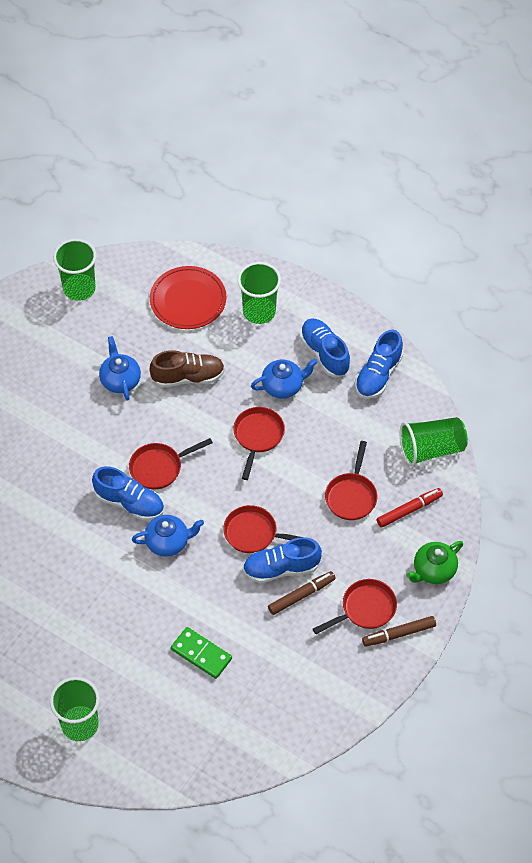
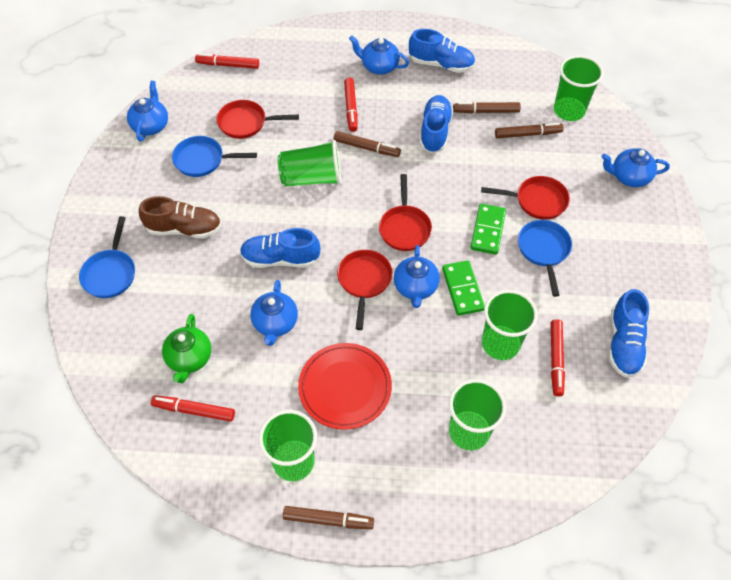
blue pan: none = 0 -> [79,216,135,298] [172,136,257,177] [518,220,572,297] = 3
blue teapot: [99,336,141,401] [132,515,204,557] [251,359,317,399] = 3 -> [127,81,168,142] [250,280,298,346] [349,36,409,75] [394,245,440,308] [601,148,670,187] = 5
brown marker: [268,571,336,615] [362,616,436,647] = 2 -> [283,506,374,529] [334,131,401,157] [453,102,521,113] [495,123,564,138] = 4
green cup: [50,677,100,741] [53,239,96,301] [237,262,281,324] [400,417,468,466] = 4 -> [259,410,317,481] [278,140,341,186] [449,379,506,450] [482,290,538,360] [554,55,604,121] = 5
green domino: [171,627,232,679] = 1 -> [442,260,485,316] [470,204,506,255] = 2
red marker: [377,488,443,528] = 1 -> [151,395,235,422] [195,53,259,69] [344,78,358,132] [551,319,565,396] = 4
red pan: [129,438,213,489] [223,505,301,553] [233,407,285,480] [313,579,397,634] [325,441,377,520] = 5 -> [217,100,299,139] [337,250,393,330] [379,174,432,251] [481,176,570,220] = 4

